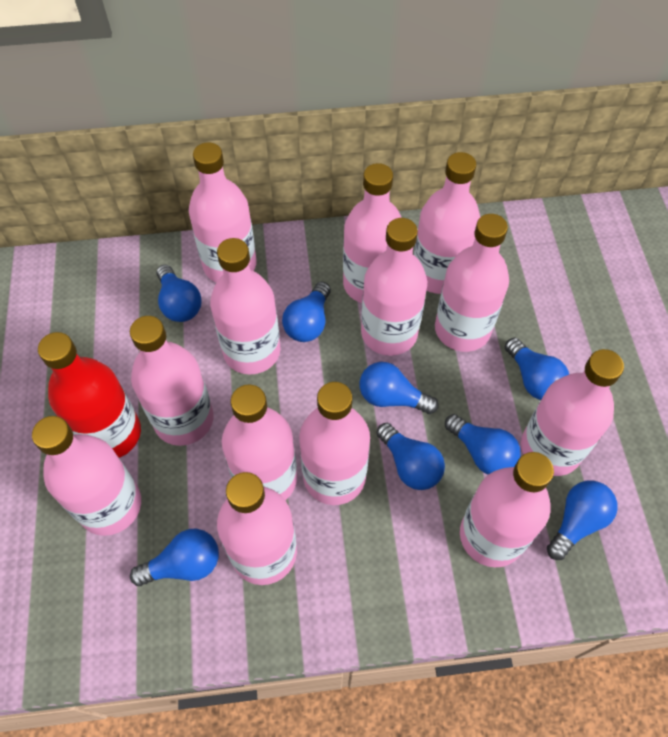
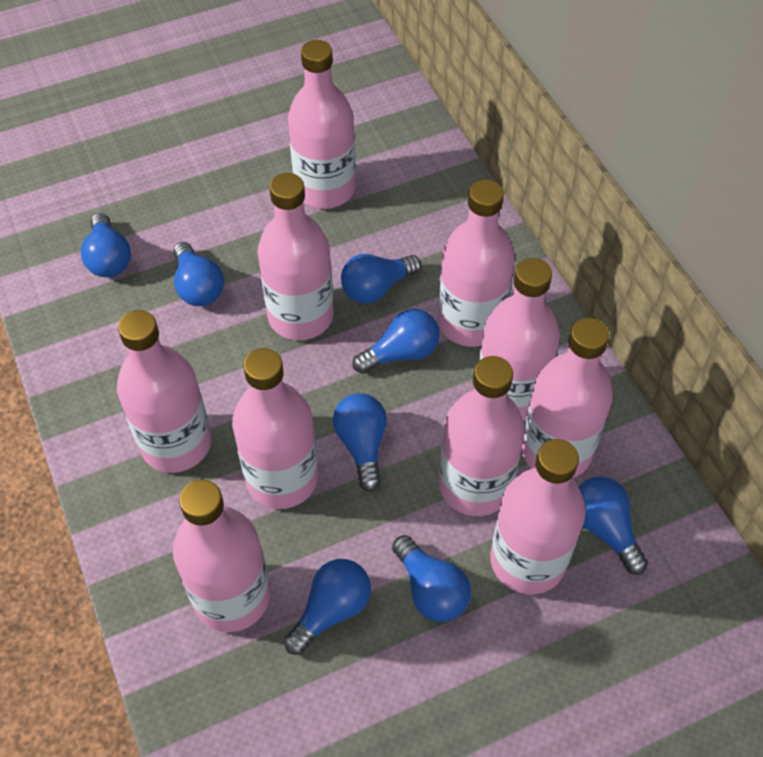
pink bottle: [32,416,141,536] [130,316,214,446] [189,142,257,283] [210,238,281,375] [217,472,297,585] [222,384,297,500] [299,382,370,505] [343,163,401,303] [361,218,427,356] [414,152,480,294] [435,214,509,352] [460,452,554,567] [521,349,624,476] = 13 -> [117,310,212,473] [173,480,271,632] [232,348,318,509] [258,173,334,340] [288,40,356,209] [438,180,515,347] [439,356,525,516] [479,258,560,421] [490,439,586,594] [522,318,613,478] = 10
red bottle: [38,332,141,458] = 1 -> none = 0

